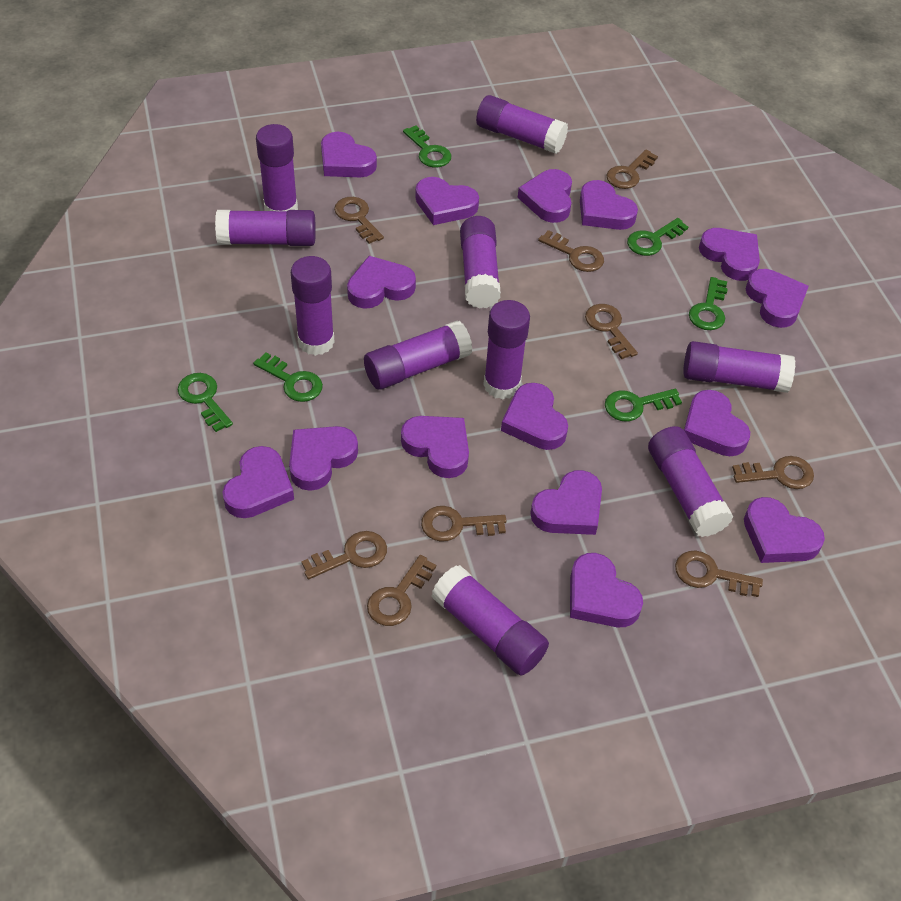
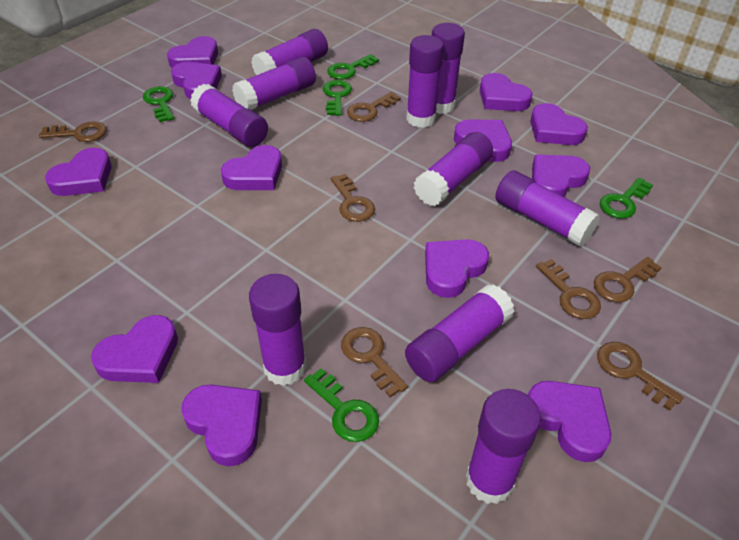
brown key: [301,531,387,580] [334,197,384,244] [367,555,436,626] [421,506,506,542] [538,230,604,272] [585,304,638,359] [606,149,658,189] [675,551,763,597] [732,456,814,489] = 9 -> [39,121,107,142] [331,174,375,222] [341,327,408,397] [347,92,401,122] [536,259,601,319] [594,257,662,302] [597,342,684,411] = 7
green key: [178,373,233,432] [253,353,323,402] [403,126,451,168] [605,389,682,422] [627,218,688,256] [689,277,728,330] = 6 -> [143,86,174,122] [304,368,379,442] [323,80,352,116] [327,54,379,79] [600,177,653,219] = 5
purple heart: [222,446,294,518] [289,426,358,491] [321,132,377,177] [347,256,416,309] [401,416,469,478] [415,177,479,225] [501,383,568,450] [518,169,572,223] [530,470,602,535] [570,553,643,627] [580,180,638,230] [684,390,750,456] [699,228,760,281] [744,497,825,563] [746,269,809,328] = 15 -> [45,148,112,196] [91,315,178,383] [167,36,218,68] [171,62,222,99] [181,385,262,466] [221,145,282,190] [425,239,489,298] [454,119,512,162] [480,73,533,111] [528,381,611,462] [530,103,588,145] [532,155,590,197] = 12

